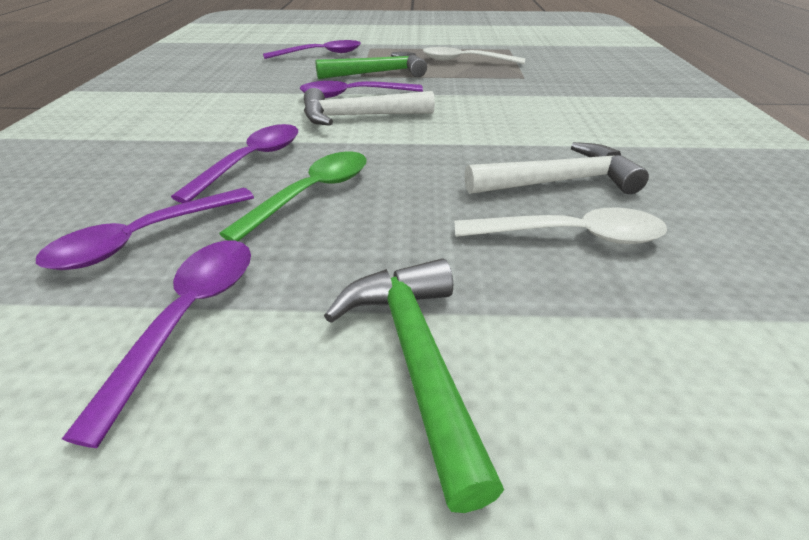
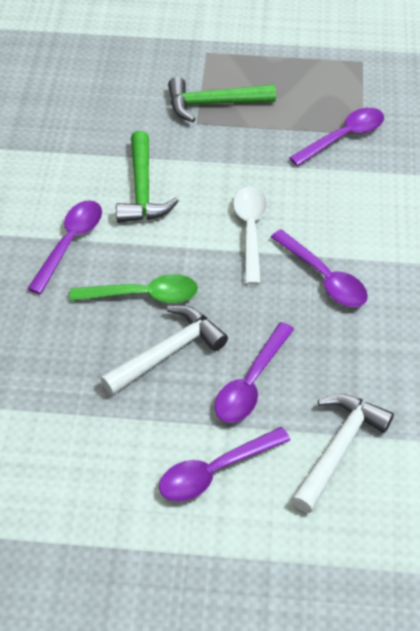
white spoon: [423,47,525,64] [454,207,667,244] = 2 -> [233,186,267,285] = 1

